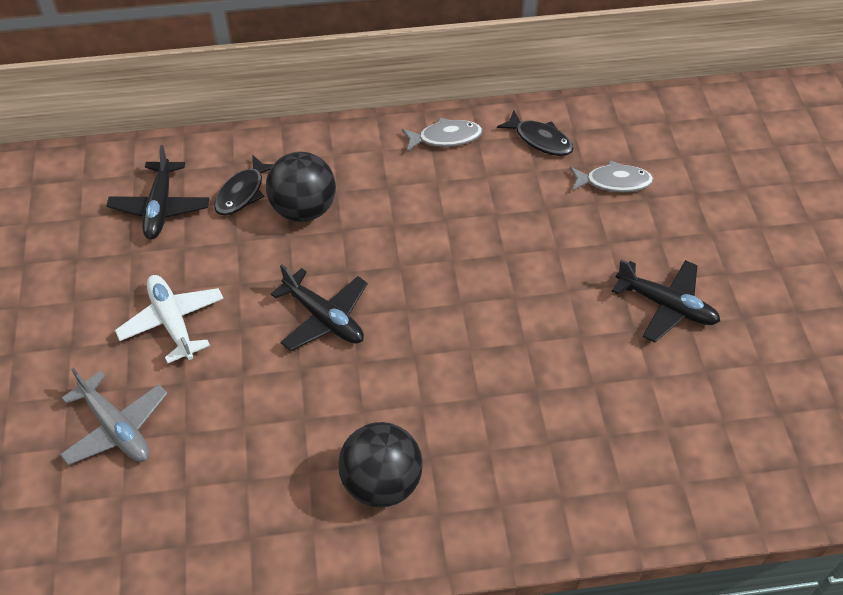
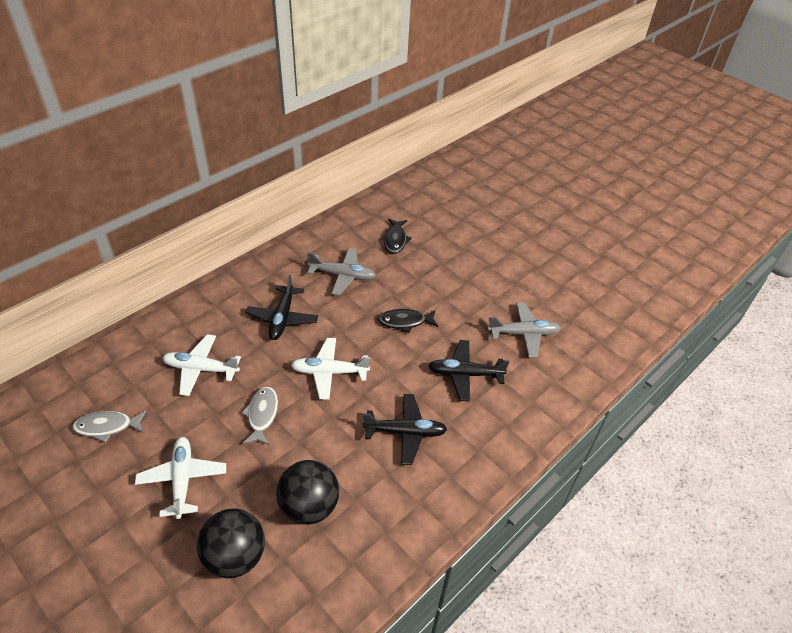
grey plane: [60,368,168,465] = 1 -> [307,248,376,296] [487,302,561,357] = 2
white plane: [115,275,224,363] = 1 -> [135,437,226,519] [162,334,241,396] [291,338,370,400] = 3

